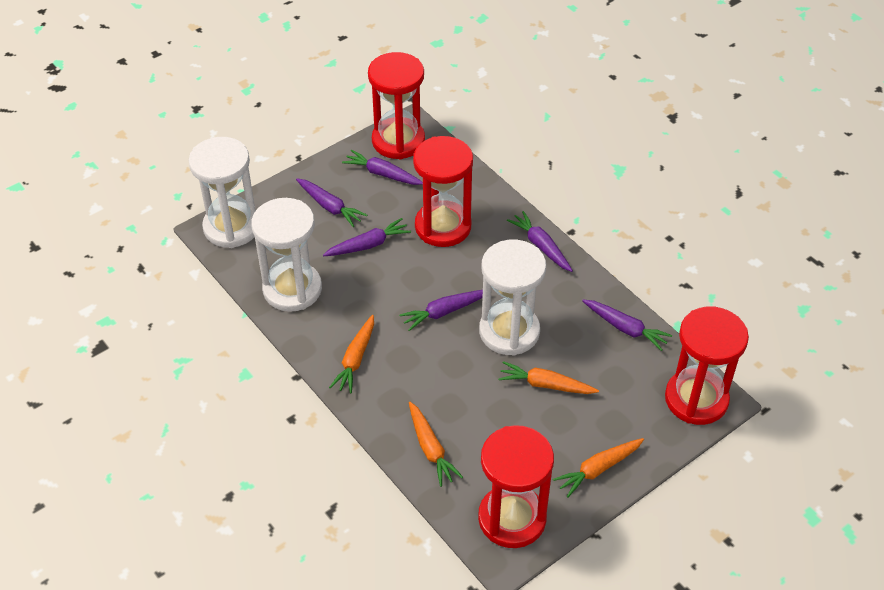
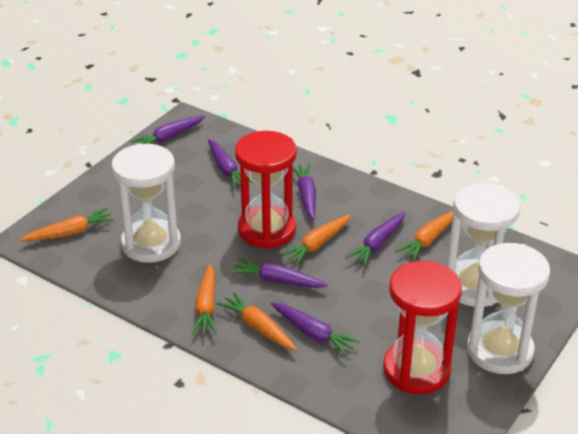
orange carrot: [329,315,374,394] [409,402,463,487] [498,361,599,394] [553,438,644,497] = 4 -> [21,208,114,241] [192,264,217,335] [217,292,297,351] [280,215,351,265] [395,211,453,261] = 5
red hourglass: [368,52,425,159] [413,136,473,247] [478,425,554,548] [665,306,749,425] = 4 -> [235,131,297,249] [383,261,462,394] = 2

